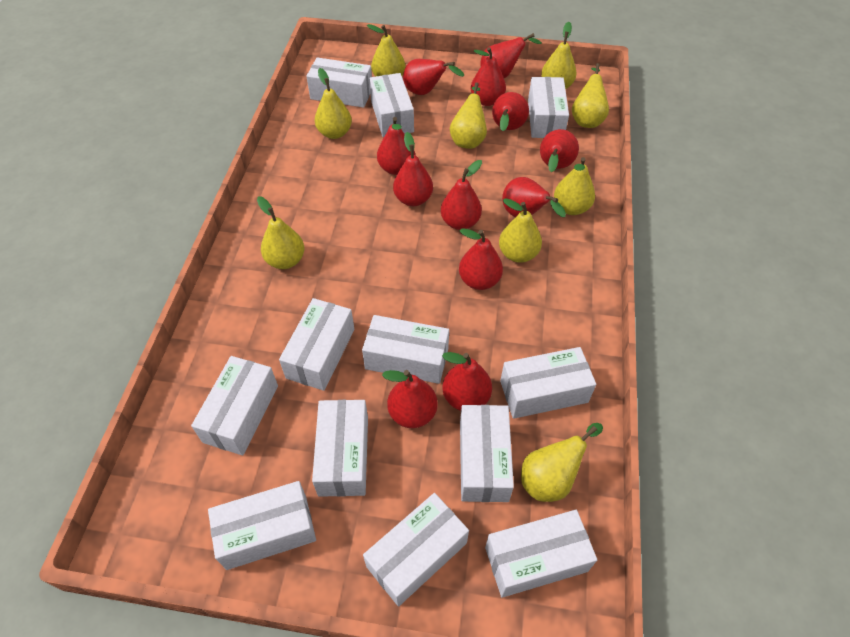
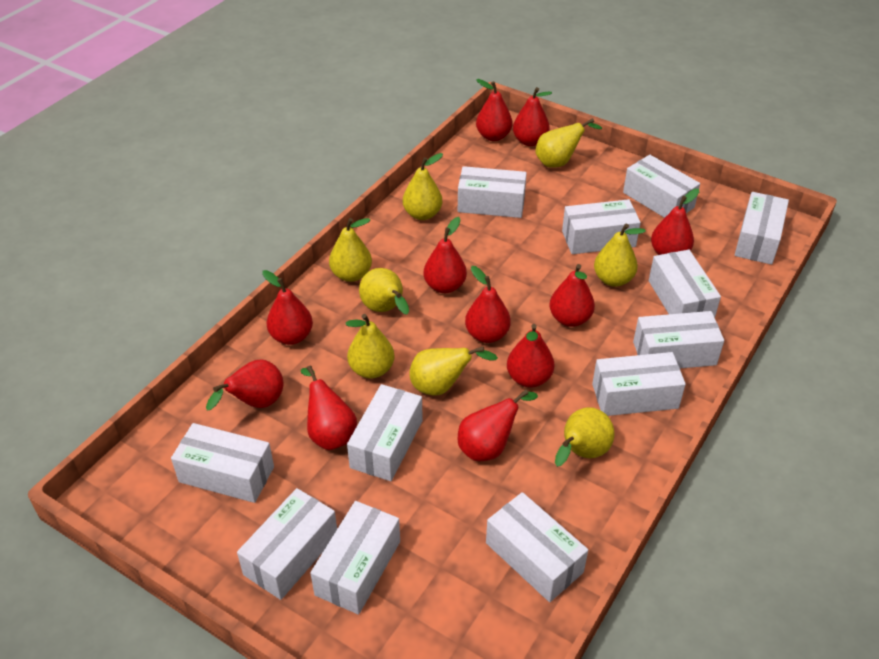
red pear: [377,117,415,175] [382,370,438,428] [393,132,433,206] [403,59,464,95] [441,160,482,230] [442,352,492,411] [459,229,503,290] [471,47,506,106] [480,33,542,78] [492,92,529,131] [502,177,566,217] [540,129,579,172] = 12 -> [206,360,283,411] [262,270,313,345] [301,365,357,450] [424,217,467,293] [458,389,538,461] [465,266,511,343] [476,79,513,141] [507,324,554,388] [513,87,552,146] [550,264,595,327] [651,189,699,255] = 11
yellow pear: [257,196,304,269] [315,68,352,139] [367,24,405,77] [450,83,487,149] [499,198,542,263] [521,423,603,502] [541,22,577,89] [554,157,595,215] [572,63,609,128] = 9 -> [329,218,372,282] [346,314,395,379] [359,268,409,315] [403,153,443,220] [409,347,498,396] [535,118,602,168] [555,407,615,467] [594,224,646,287] = 8

